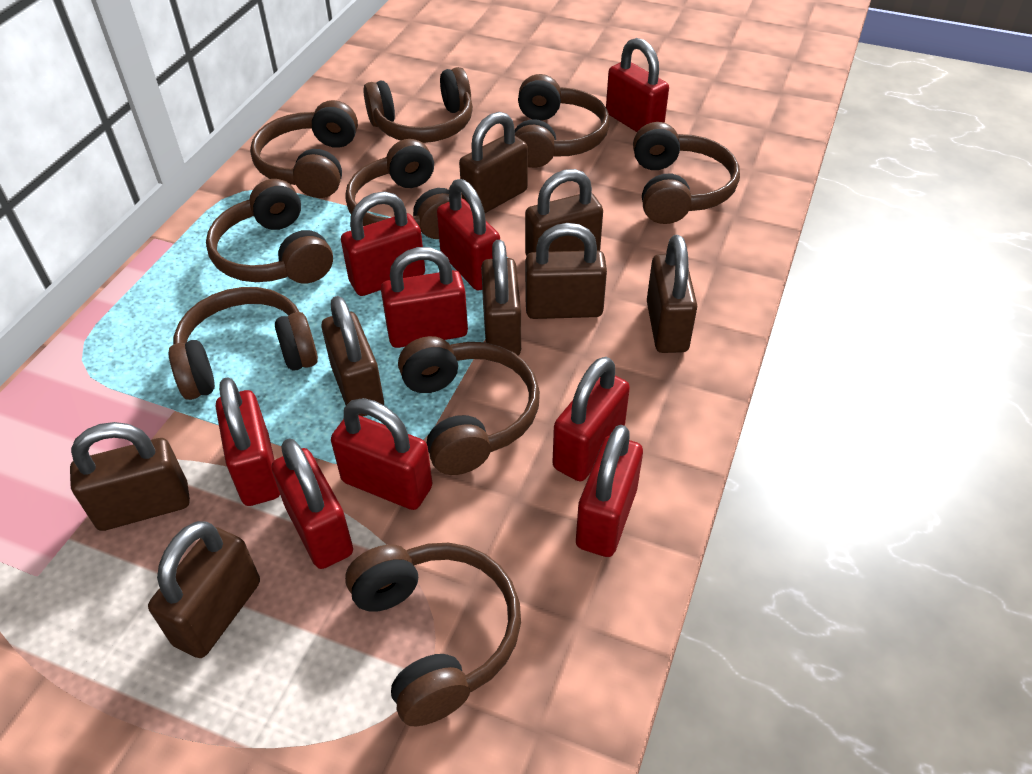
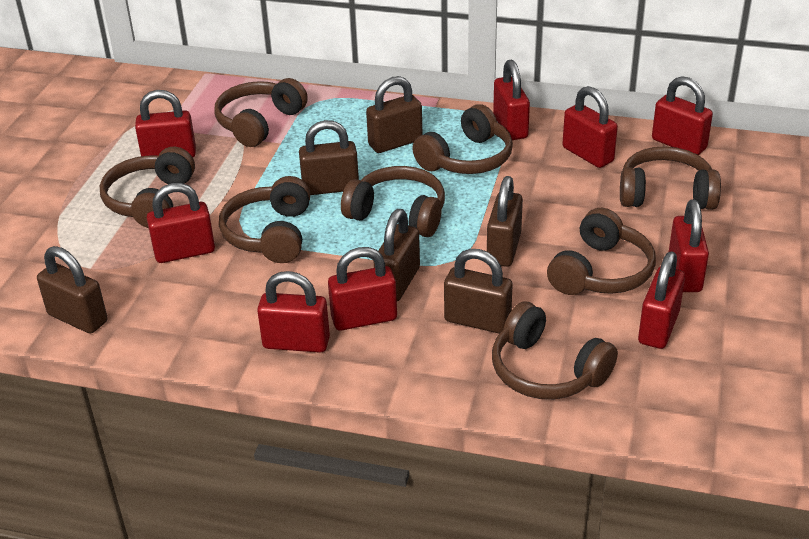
brown headphones: [169,287,318,400] [206,179,333,284] [250,100,358,198] [345,139,449,239] [345,543,521,726] [363,67,473,143] [398,336,540,475] [515,74,610,168] [633,122,740,224] = 9 -> [100,147,195,228] [214,78,308,147] [219,176,311,263] [341,166,445,237] [412,104,513,174] [492,301,618,399] [547,208,656,295] [620,147,721,210] = 8
brown padlock: [70,422,190,531] [148,521,260,658] [322,296,384,417] [459,112,528,213] [481,240,521,355] [525,169,603,256] [525,223,607,319] [647,235,697,353] = 8 -> [37,246,108,334] [299,120,359,195] [366,76,423,153] [374,209,420,301] [444,249,513,334] [487,176,523,267] = 6

